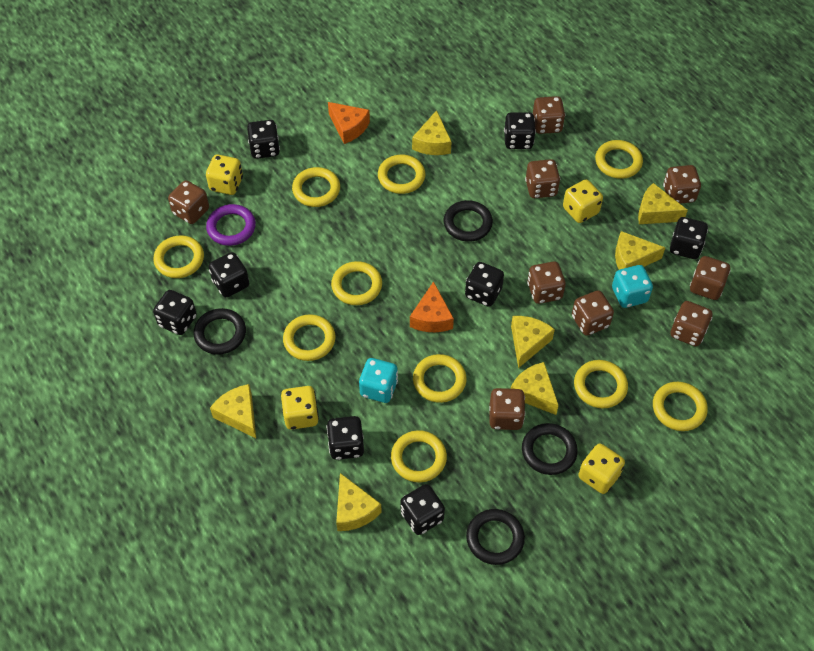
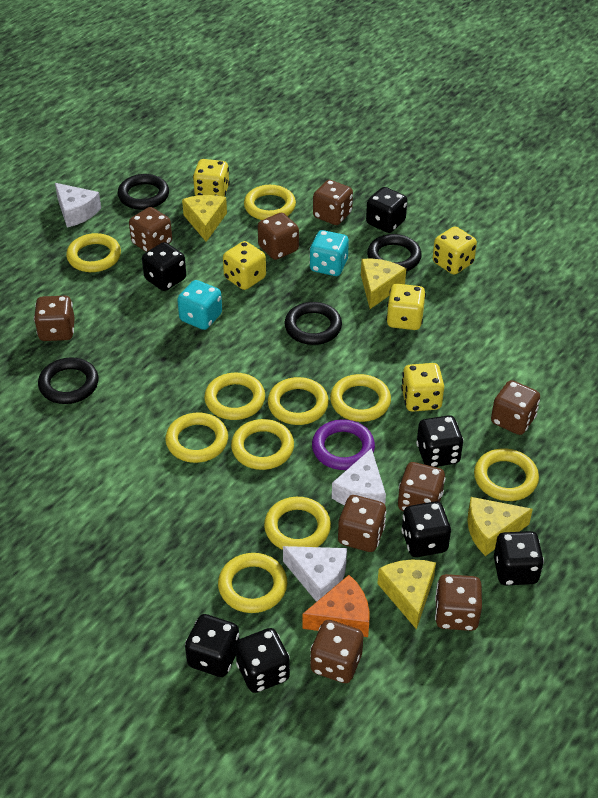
black dice: [153,290,197,335] [209,252,249,297] [247,120,280,159] [327,416,364,460] [401,484,445,535] [465,262,504,307] [504,112,536,149] [670,217,708,259] = 8 -> [142,242,186,291] [185,614,239,677] [235,628,290,693] [366,187,407,233] [401,501,451,557] [416,415,464,467] [494,531,544,585] = 7
orange cheese: [328,102,370,144] [410,281,454,332] = 2 -> [302,575,370,637] = 1
white cheese: none = 0 -> [55,183,101,228] [283,546,347,602] [332,448,386,505] = 3
yellow cheese: [210,384,256,438] [336,473,382,531] [412,110,452,155] [510,362,559,415] [511,316,555,368] [615,231,666,270] [638,183,688,224] = 7 -> [182,195,227,242] [361,258,406,309] [377,560,436,630] [467,497,533,556] = 4
yellow dice: [206,154,243,195] [281,386,319,430] [563,180,603,223] [578,444,625,494] = 4 -> [193,159,230,197] [223,241,266,290] [386,284,426,330] [401,363,444,412] [433,227,477,275] = 5

